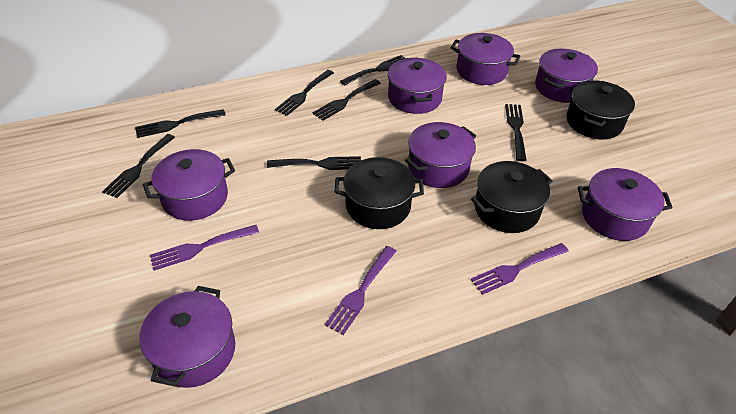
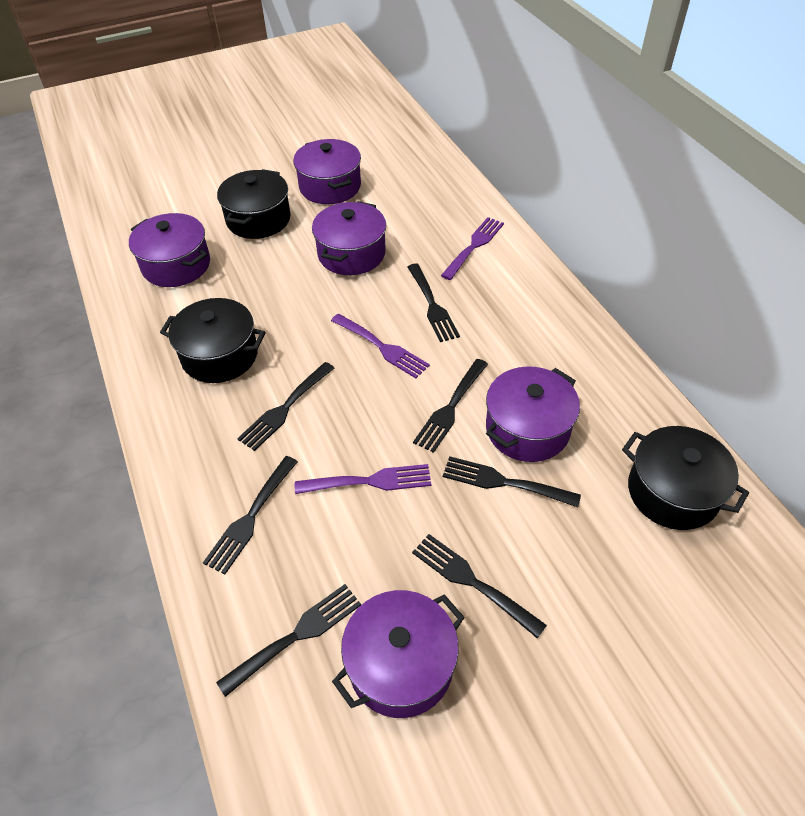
purple pot: [139,286,235,388] [143,149,235,221] [388,57,447,114] [405,122,476,188] [450,33,521,85] [535,49,598,103] [578,168,672,241] = 7 -> [129,213,210,287] [293,139,361,204] [312,201,386,275] [332,590,465,718] [486,367,580,462] = 5

